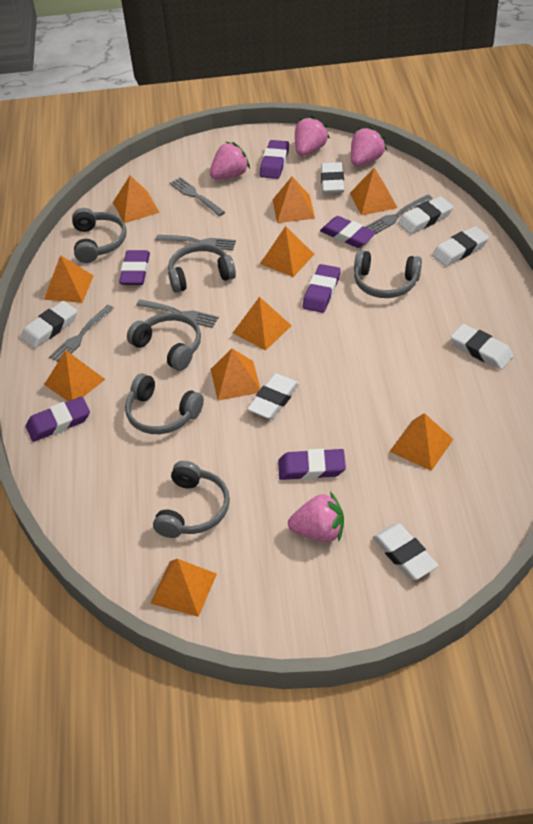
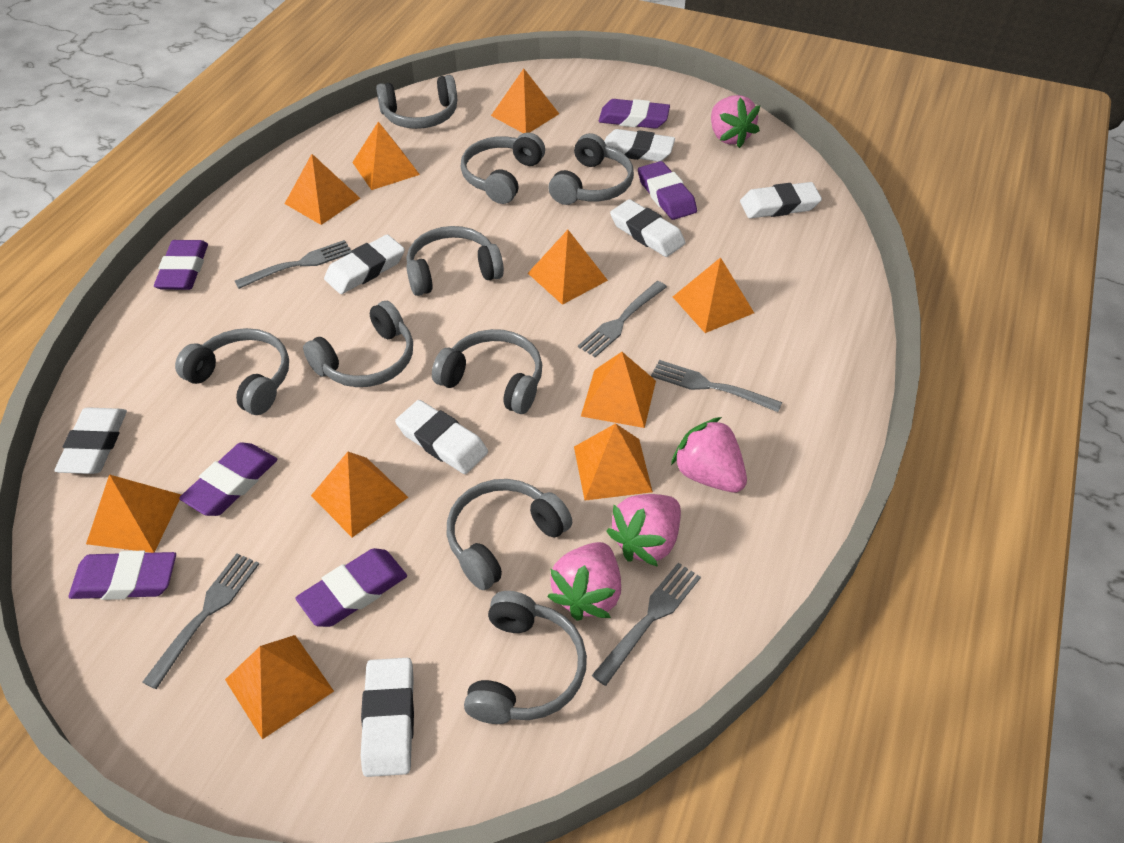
grey headphones: [72,208,127,263] [125,373,204,434] [127,312,201,371] [153,461,230,538] [168,243,236,293] [354,250,422,298] = 6 -> [175,328,289,415] [303,301,413,387] [376,75,457,129] [406,226,504,296] [432,329,542,414] [447,479,572,590] [461,133,545,204] [464,591,587,724] [549,133,634,205] = 9

